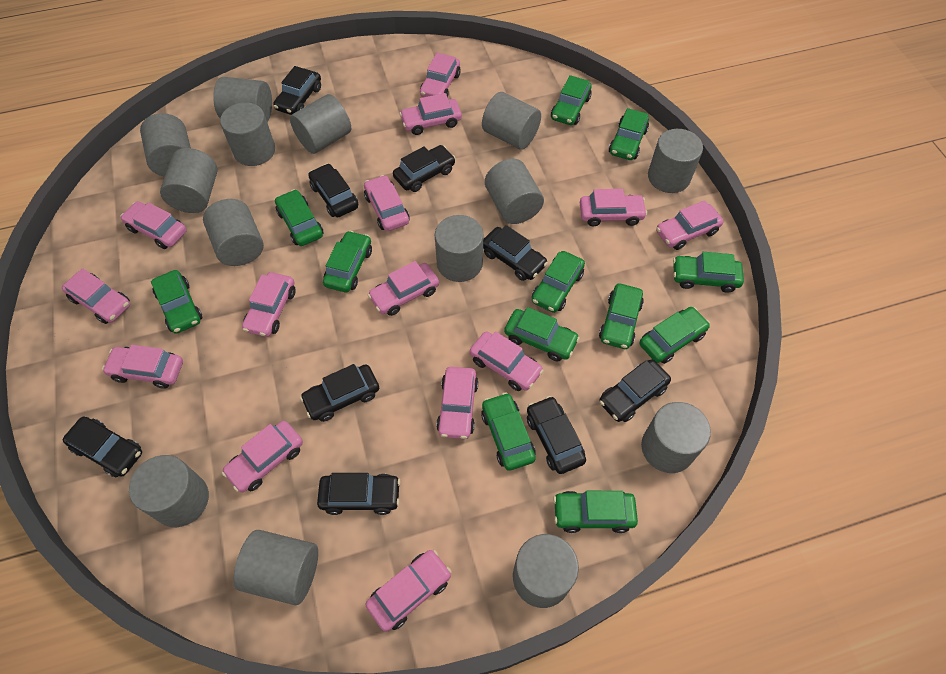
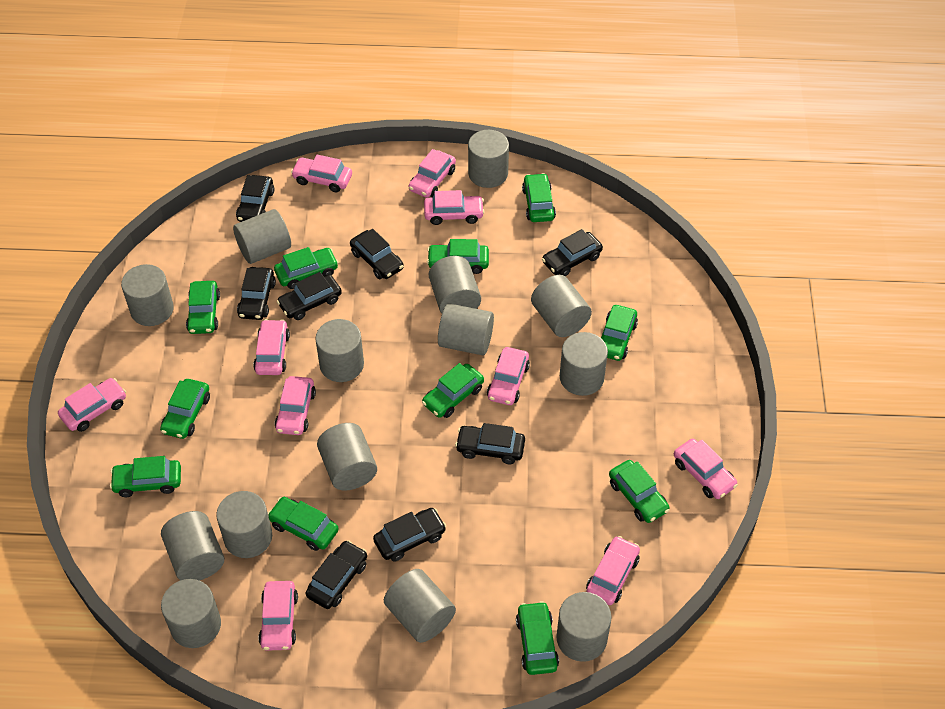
black car: [63,416,142,477] [273,66,321,115] [300,364,379,422] [308,163,358,217] [317,473,401,515] [393,145,456,192] [483,225,548,281] [527,396,586,474] [599,359,671,422] = 9 -> [236,175,274,222] [237,267,276,320] [277,272,342,320] [306,540,367,609] [350,229,404,279] [373,508,446,562] [455,423,525,464] [542,229,603,276] = 8
green car: [151,270,202,334] [275,189,324,246] [323,231,372,292] [481,392,536,471] [504,307,580,361] [532,251,585,313] [551,75,592,125] [553,491,638,533] [599,283,644,349] [609,108,649,160] [640,307,710,364] [673,252,744,293] = 12 -> [110,456,181,497] [160,379,210,439] [186,281,220,334] [268,497,339,551] [274,247,339,289] [422,363,484,418] [427,239,489,274] [516,601,559,675] [522,173,556,222] [601,305,638,361] [609,460,670,523] = 11
pink car: [62,268,130,324] [102,345,183,389] [121,201,187,249] [222,421,303,493] [242,272,296,337] [364,175,410,231] [366,550,452,632] [368,261,439,316] [399,93,462,135] [420,53,460,98] [436,367,478,439] [470,331,544,391] [580,189,647,227] [656,200,724,250] = 14 -> [58,378,126,432] [253,319,290,375] [259,581,298,651] [275,376,316,435] [291,155,352,192] [409,149,456,198] [424,190,485,225] [487,347,530,405] [586,536,640,605] [674,438,738,499] = 10

